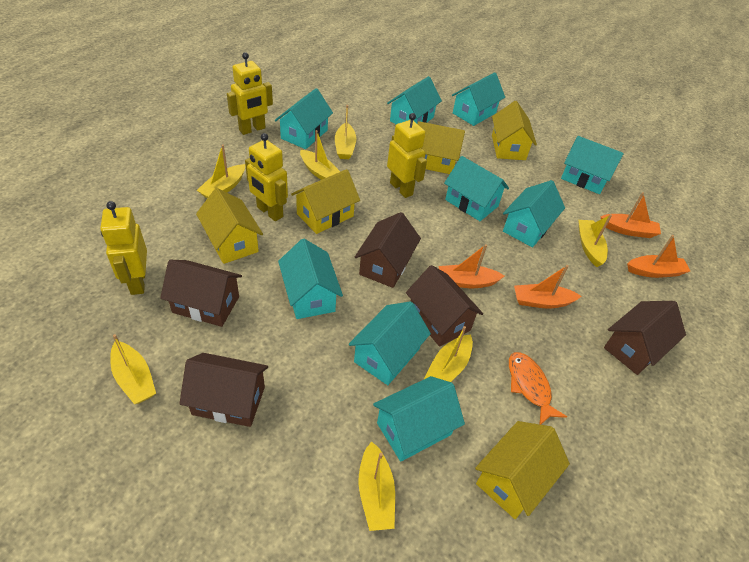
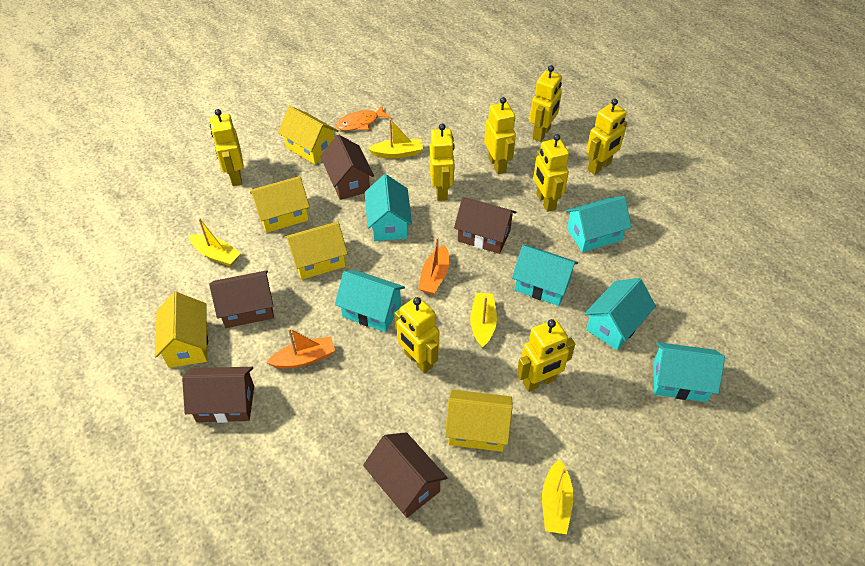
orange boat: [439,244,504,288] [514,265,581,308] [600,192,661,238] [627,235,690,278] = 4 -> [266,328,335,369] [418,237,449,294] = 2
turquoise house: [275,88,333,149] [278,239,343,319] [349,301,431,385] [373,376,465,462] [387,76,442,124] [444,156,509,221] [452,72,505,126] [503,180,565,248] [561,136,624,194] = 9 -> [335,270,405,332] [365,174,412,241] [512,245,578,306] [566,196,632,252] [584,278,656,350] [653,342,725,402] = 6
yellow boat: [110,334,156,404] [197,145,245,198] [300,130,340,180] [335,105,357,159] [359,441,395,531] [424,326,473,382] [578,214,612,267] = 7 -> [188,218,241,267] [368,119,423,159] [470,293,497,348] [542,459,574,534] = 4
yellow robot: [100,201,147,295] [227,52,273,135] [245,133,288,221] [387,113,427,198] = 4 -> [210,109,244,186] [394,296,439,373] [430,123,455,201] [484,97,516,174] [517,319,575,392] [529,65,562,142] [533,134,569,212] [586,99,627,175] = 8

